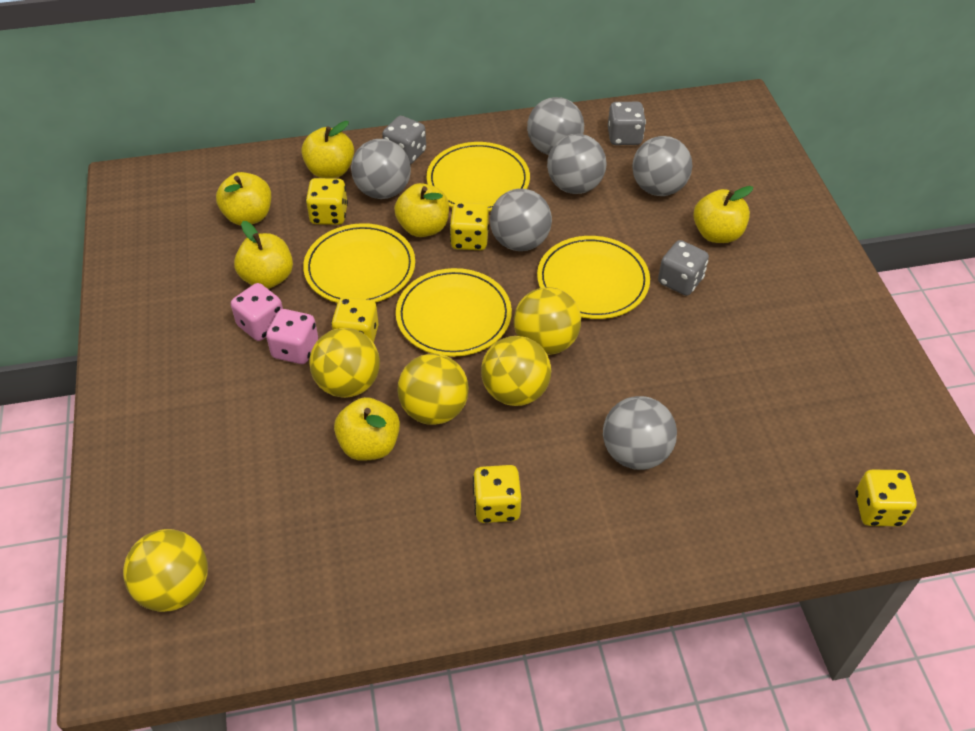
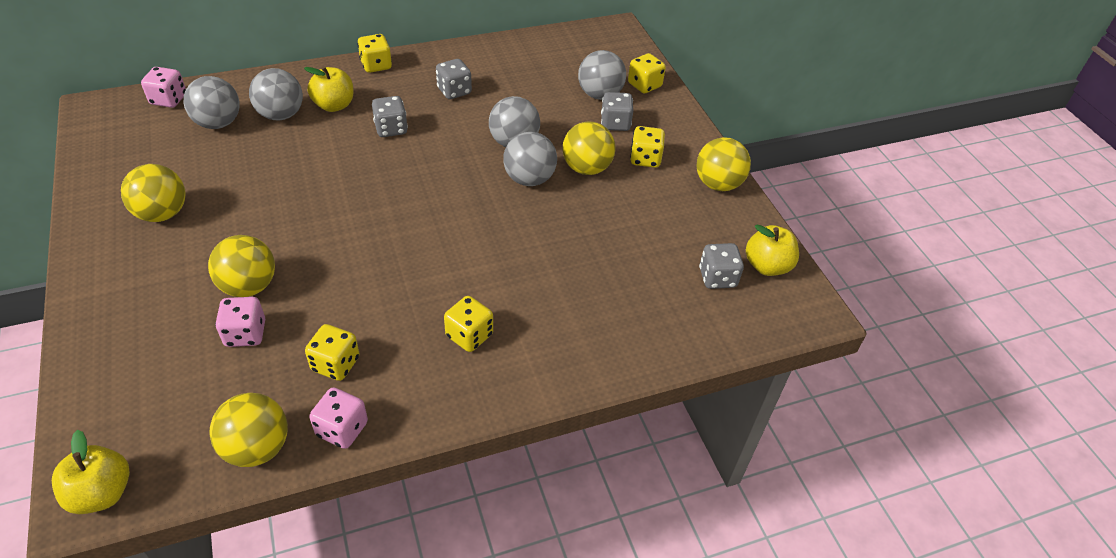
grey ball: [351,139,411,199] [490,189,552,251] [527,97,584,155] [547,134,607,194] [603,396,677,470] [632,136,692,196] = 6 -> [184,76,240,129] [249,68,303,120] [489,96,540,147] [503,132,557,186] [578,50,626,100] = 5
grey dice: [382,116,426,164] [608,102,646,145] [658,240,709,296] = 3 -> [372,96,408,137] [436,59,472,99] [601,92,633,131] [699,243,744,289] = 4
pink dice: [231,283,283,341] [266,309,318,364] = 2 -> [141,67,186,108] [215,297,265,347] [309,387,368,449] = 3
yellow apple: [216,172,271,225] [234,221,293,289] [301,121,354,179] [334,397,400,461] [394,183,449,237] [693,186,753,243] = 6 -> [52,430,130,514] [304,66,354,112] [746,225,799,276] = 3
yellow plate: [303,223,415,303] [396,268,512,357] [427,142,530,212] [537,236,650,319] = 4 -> none = 0

